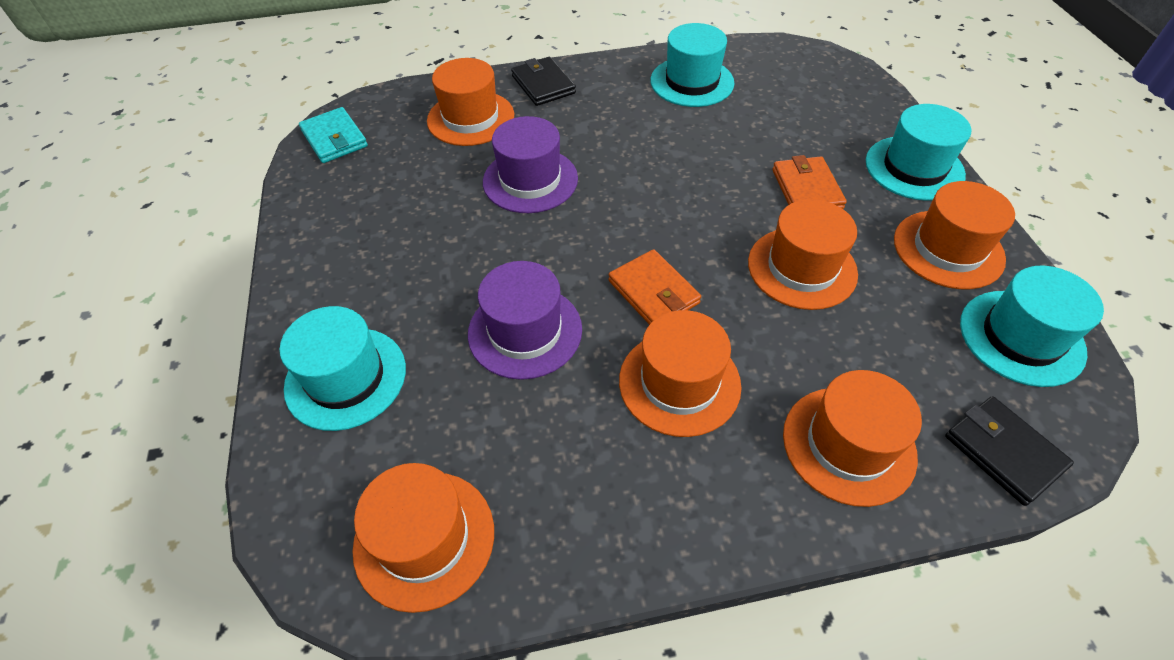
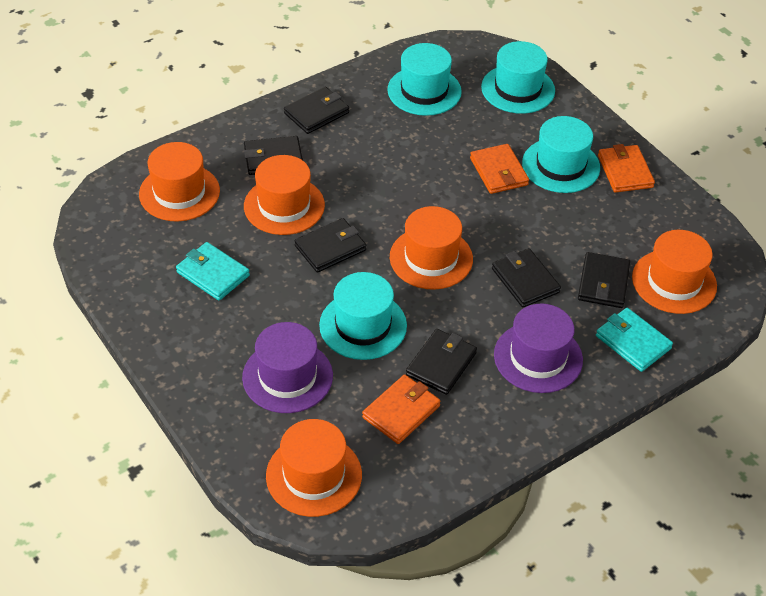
black wallet: [511,57,576,106] [945,396,1074,506] = 2 -> [244,136,303,175] [284,87,349,134] [295,218,366,273] [406,329,477,395] [492,248,561,308] [578,252,630,308] = 6
orange hat: [352,463,494,613] [427,58,514,146] [619,310,741,437] [748,199,858,310] [783,370,922,507] [894,181,1015,289] = 6 -> [139,142,220,221] [244,155,325,235] [266,419,362,517] [390,206,473,290] [632,230,717,314] = 5
orange wallet: [608,249,701,325] [772,155,847,209] = 2 -> [362,375,441,444] [470,144,529,194] [598,144,655,193] = 3
turquoise wallet: [299,107,368,163] = 1 -> [176,242,250,301] [596,308,673,372] = 2

